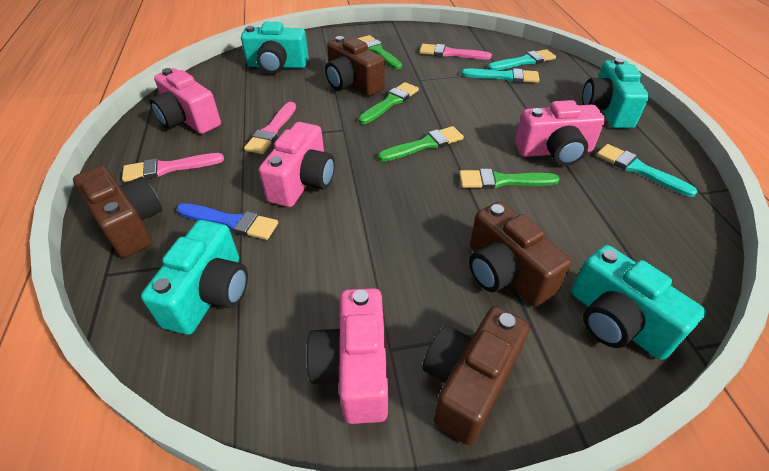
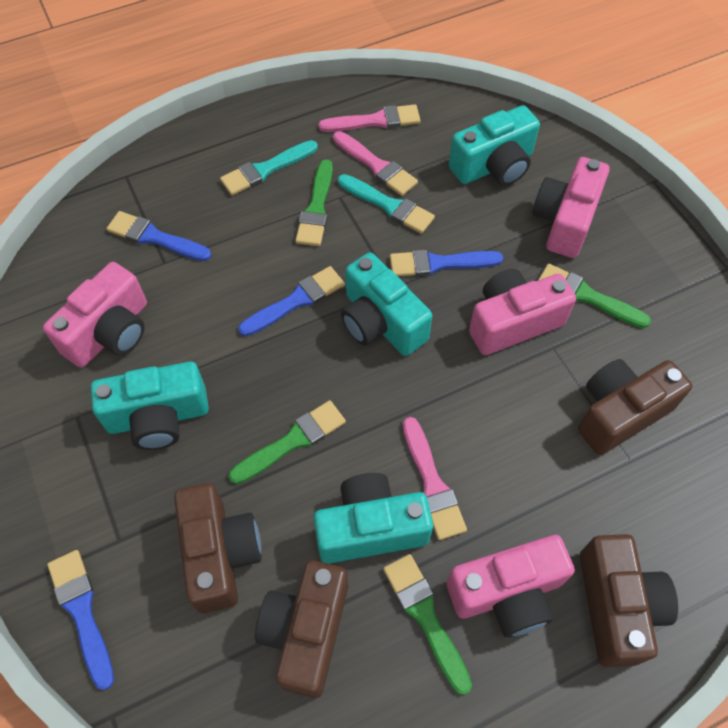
blue brush: [177,203,278,240] = 1 -> [47,550,114,690] [106,211,211,261] [238,266,345,336] [390,249,503,277] = 4
turquoise brush: [461,68,539,83] [488,49,556,71] [597,144,698,197] = 3 -> [220,140,318,195] [338,174,435,234] = 2

